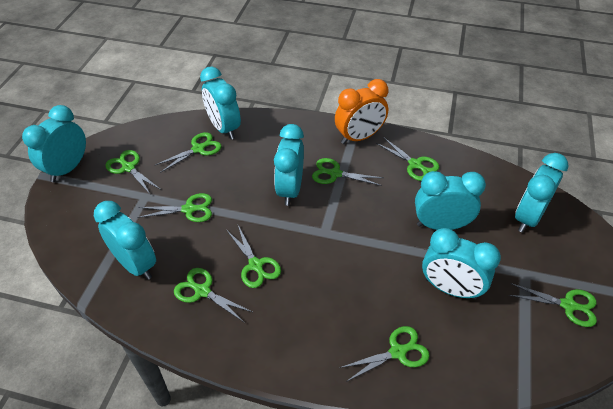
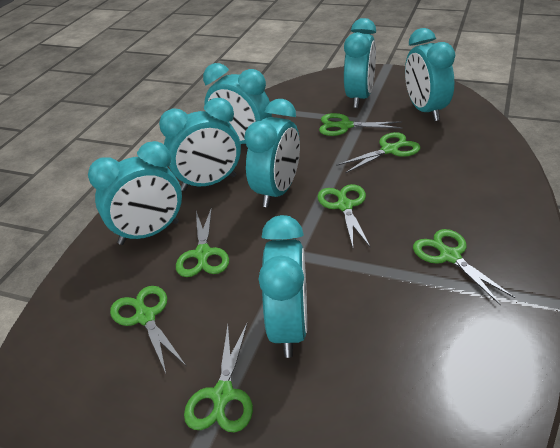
green scissors: [105,150,160,194] [137,193,212,222] [155,132,222,173] [174,268,252,323] [227,225,281,288] [312,158,383,186] [339,326,430,382] [376,137,439,181] [509,283,597,327] = 9 -> [110,286,186,373] [176,207,229,277] [184,324,253,432] [317,184,371,248] [319,113,402,136] [336,132,421,173] [413,229,515,305] = 7
orange clock: [335,79,388,144] = 1 -> none = 0

